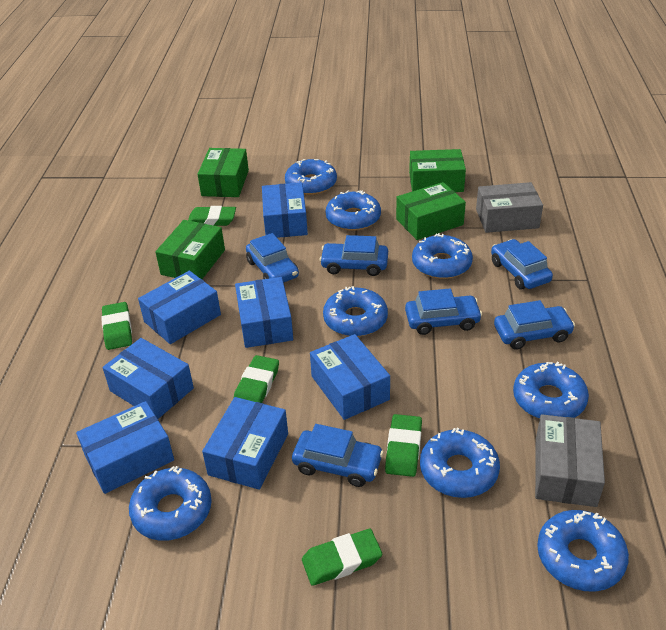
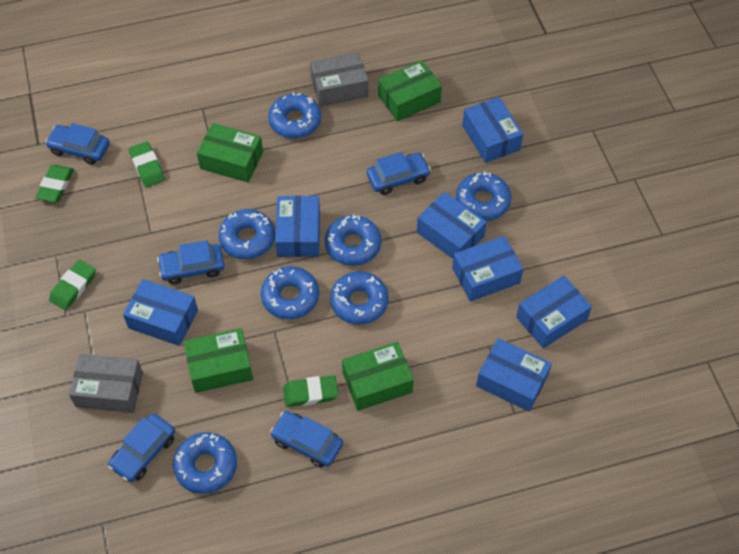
blue car: [246,233,299,283] [292,424,384,487] [319,235,388,276] [405,289,482,335] [491,239,553,290] [494,300,575,350] = 6 -> [45,123,110,165] [108,414,175,482] [157,240,224,284] [270,411,343,468] [367,152,431,195] = 5
blue donut: [129,466,212,541] [285,159,337,195] [323,286,388,337] [325,191,381,231] [412,233,473,279] [420,428,500,498] [513,362,589,419] [537,510,629,592] = 8 -> [173,432,237,494] [218,209,275,259] [261,266,319,319] [268,93,321,138] [325,214,381,266] [330,271,389,325] [456,171,512,221] = 7
green eraser: [101,302,132,350] [188,206,236,226] [233,355,279,403] [302,529,382,586] [385,414,422,477] = 5 -> [35,165,74,202] [49,260,96,310] [129,141,165,187] [283,375,338,407] = 4

